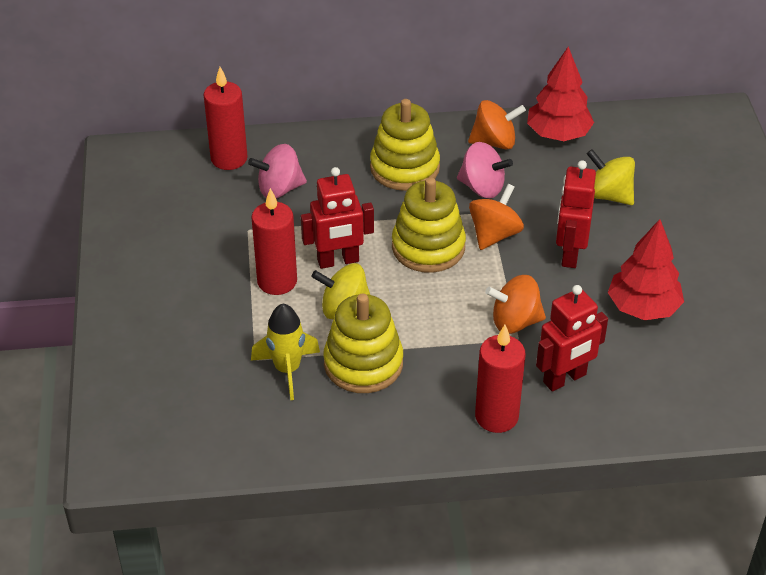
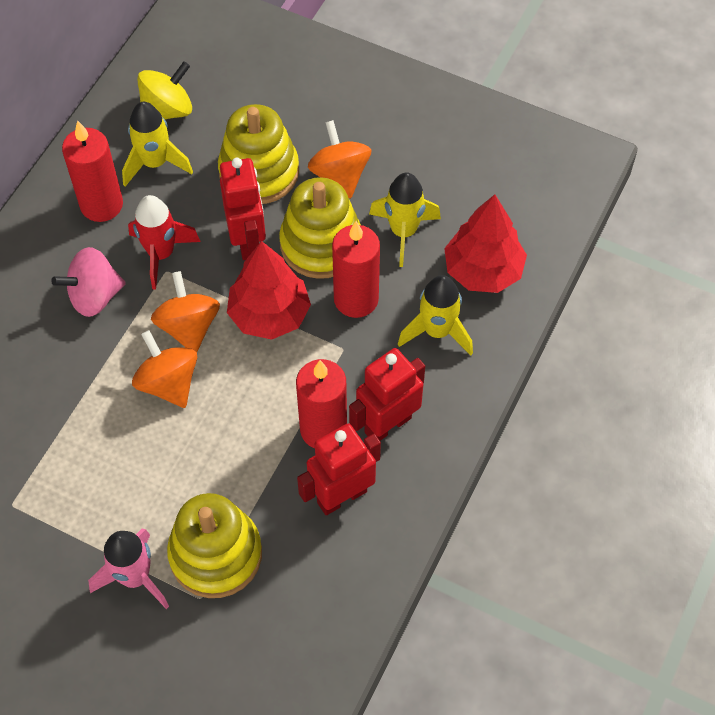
pink rocket: none = 0 -> [88,529,169,609] = 1
pink spinning top: [248,144,307,199] [457,142,513,198] = 2 -> [51,247,126,317] = 1
red rocket: none = 0 -> [128,195,201,290] = 1
yellow rocket: [251,304,320,400] = 1 -> [122,102,193,187] [369,172,441,267] [398,275,473,356] = 3
yellow spinning top: [311,263,370,319] [587,149,635,205] = 2 -> [137,61,192,119] = 1

